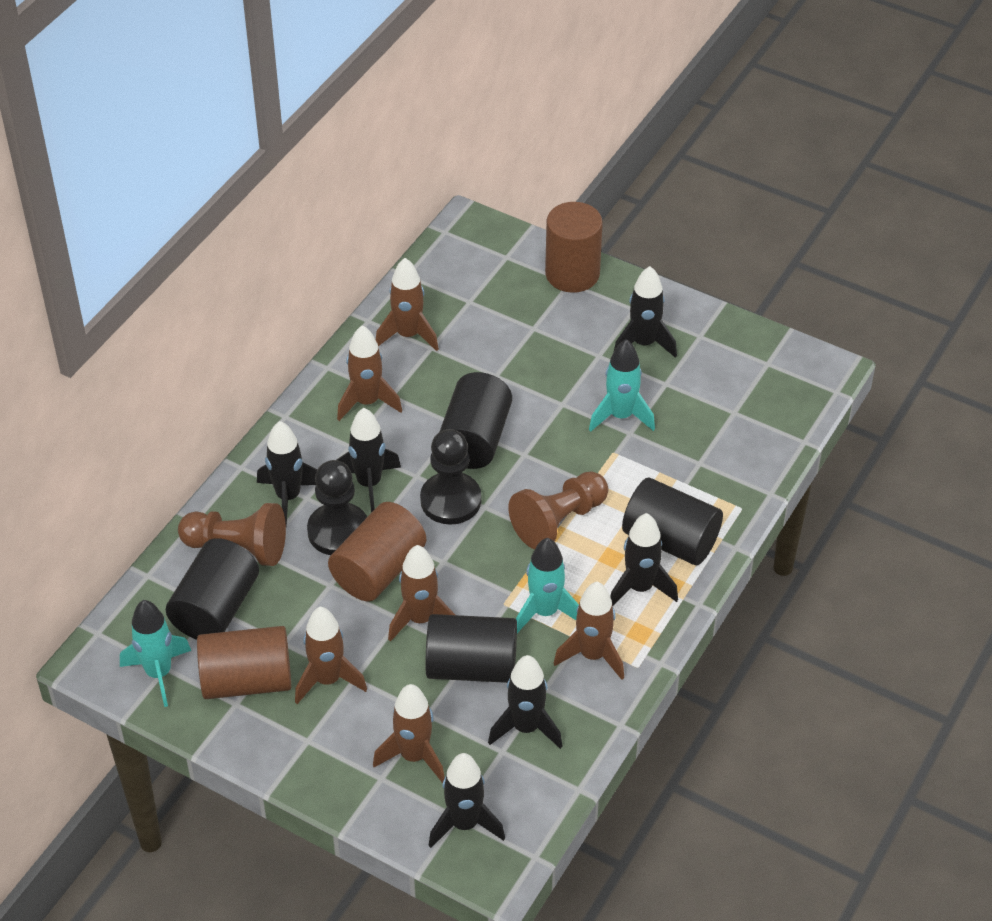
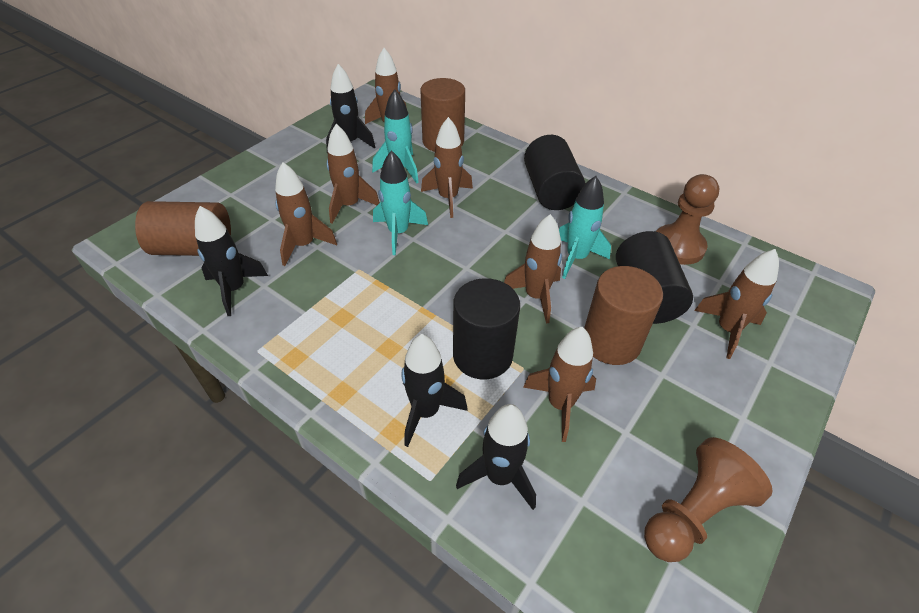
black cylinder: [166,538,259,640] [425,614,517,683] [440,372,512,469] [622,478,723,565] = 4 -> [453,278,520,380] [524,135,585,210] [616,231,693,324] = 3
black pawn: [307,460,367,555] [420,429,481,525] = 2 -> none = 0
black rocket: [257,421,317,527] [337,408,401,513] [429,753,505,848] [488,655,562,749] [610,513,678,607] [613,266,677,358] = 6 -> [195,206,268,316] [326,64,375,153] [401,334,468,447] [456,404,536,510] = 4
brown rocket: [295,607,367,704] [337,325,402,421] [373,684,445,783] [376,258,439,351] [388,545,455,642] [553,582,624,680] = 6 -> [275,162,337,266] [327,124,380,224] [365,48,407,124] [421,117,473,218] [504,214,562,323] [523,327,596,442] [694,249,779,359] = 7

